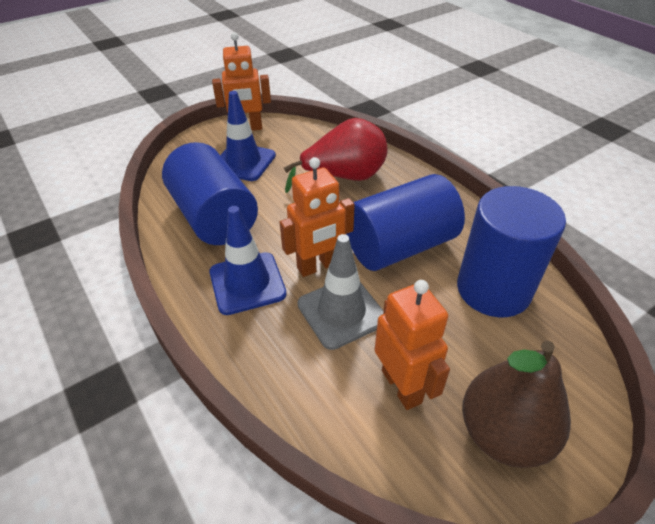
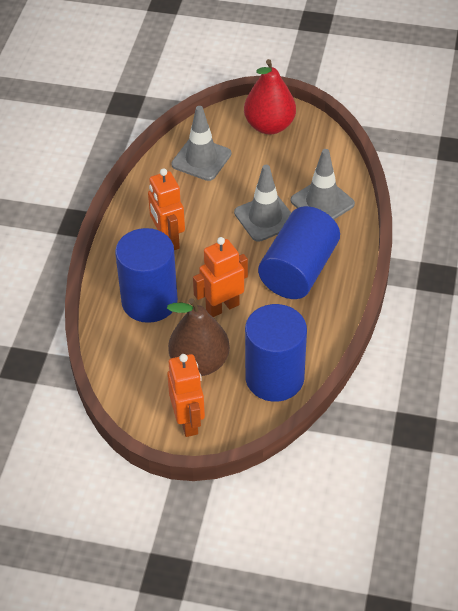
blue traffic cone: [209,206,287,315] [220,91,276,181] = 2 -> none = 0
grey traffic cone: [298,234,383,350] = 1 -> [171,106,231,181] [234,165,291,242] [291,149,355,219] = 3

